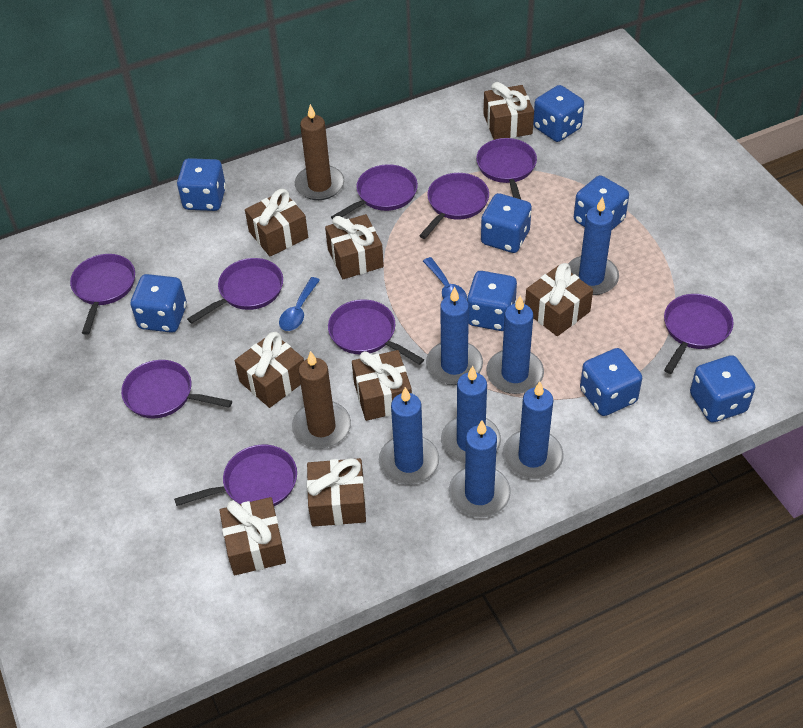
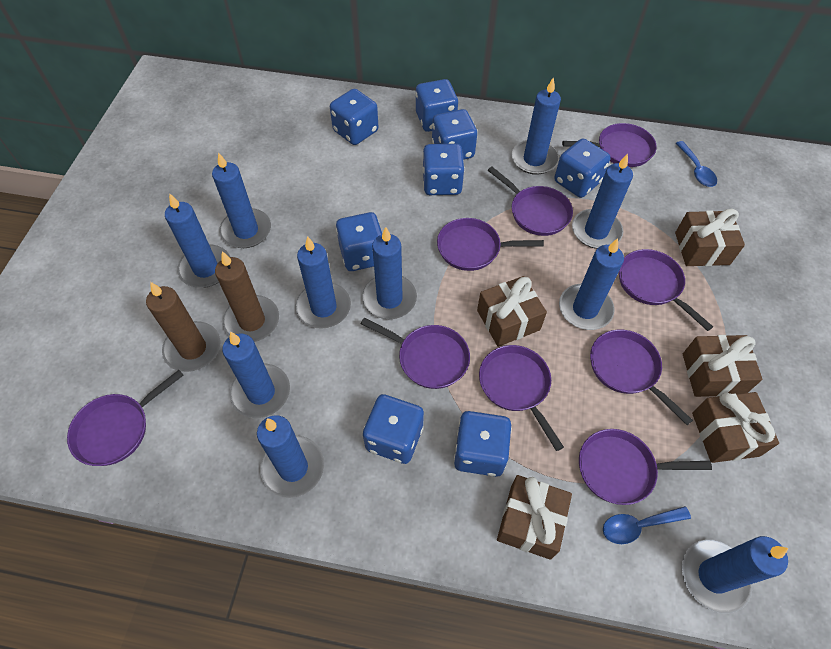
blue candle: [379,387,439,485] [426,287,483,385] [441,366,501,463] [449,420,511,518] [486,296,544,394] [503,382,563,479] [568,196,619,295] = 7 -> [165,193,230,288] [212,152,271,248] [222,331,290,418] [257,415,324,498] [295,236,351,329] [362,227,417,319] [512,77,561,175] [559,238,624,330] [572,153,633,249] [682,536,788,613] = 10
brown gift: [219,497,286,575] [235,332,304,408] [245,189,308,256] [307,458,366,527] [325,214,384,279] [352,350,412,421] [483,82,534,140] [525,263,593,336] = 8 -> [477,276,547,347] [497,475,572,560] [675,209,745,266] [683,335,762,397] [692,392,779,463] = 5

